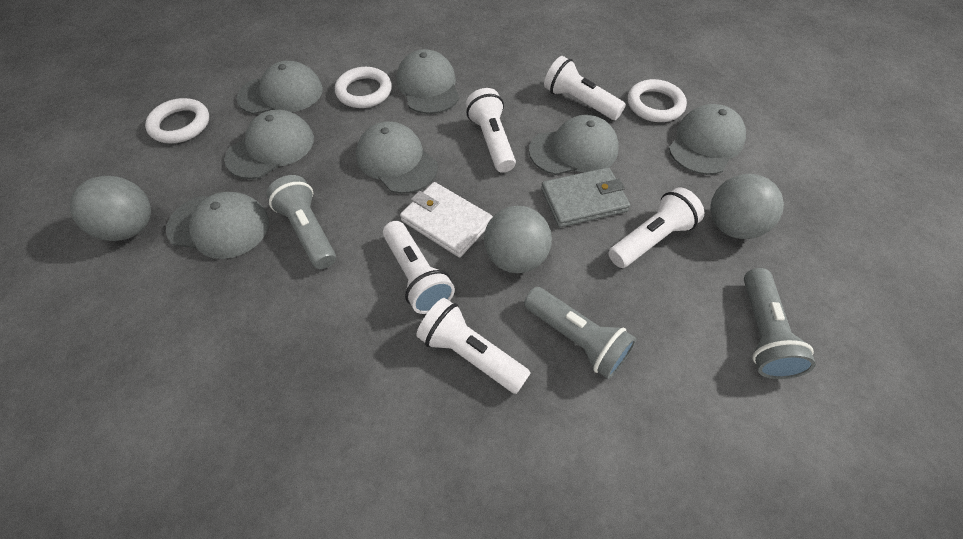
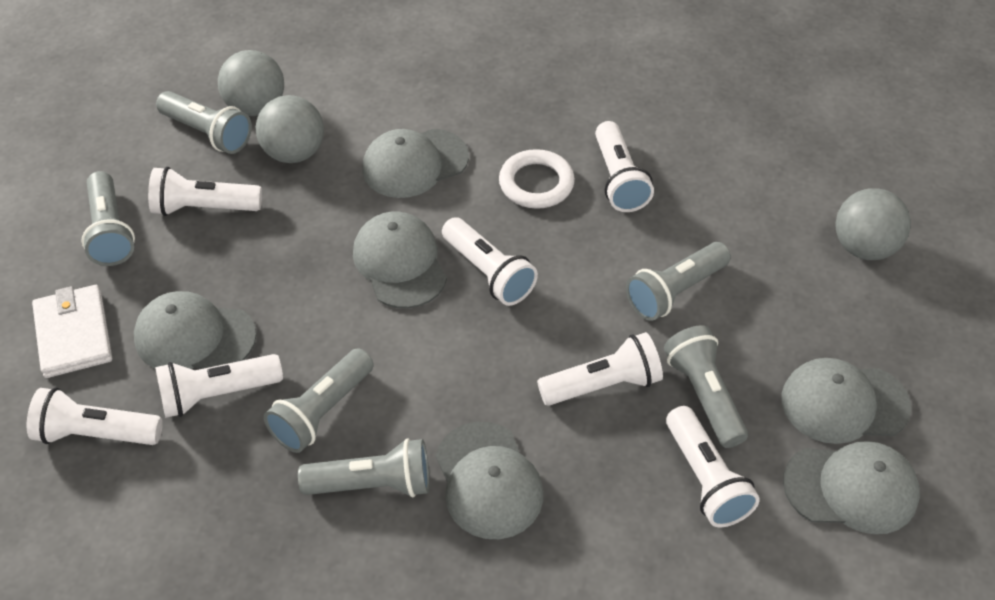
grey cap: [166,192,269,259] [224,109,314,179] [237,61,323,114] [356,121,438,194] [396,49,459,114] [529,115,619,175] [669,104,746,175] = 7 -> [134,291,256,369] [353,211,447,309] [363,129,469,198] [436,422,543,539] [781,358,911,444] [783,441,920,534] = 6
grey flashlight: [267,175,336,269] [524,287,636,379] [744,268,816,379] = 3 -> [82,171,135,266] [156,91,252,154] [264,348,374,453] [298,438,430,497] [626,242,731,321] [664,325,748,448] = 6
grey wallet: [541,167,630,227] = 1 -> none = 0
white flashlight: [383,221,455,314] [416,298,530,394] [465,88,516,173] [544,56,626,120] [608,188,704,268] = 5 -> [27,388,163,445] [148,167,262,216] [155,354,283,418] [442,217,538,306] [537,332,663,406] [595,121,654,212] [666,406,760,527] = 7
white ring: [145,98,209,143] [335,67,392,108] [628,79,687,122] = 3 -> [499,149,575,209] = 1

